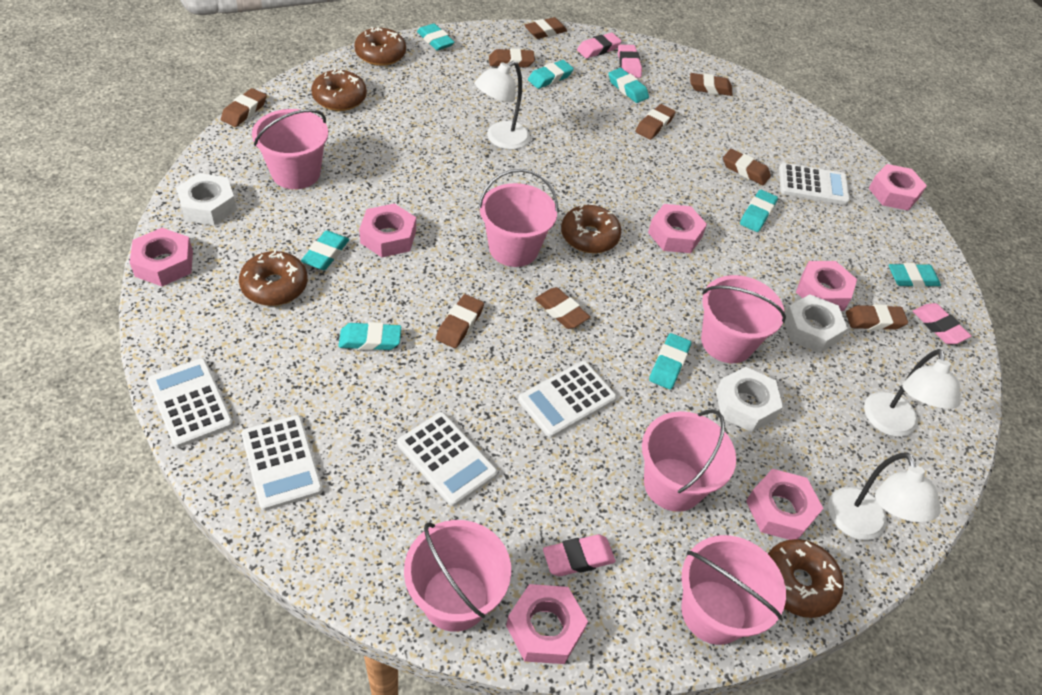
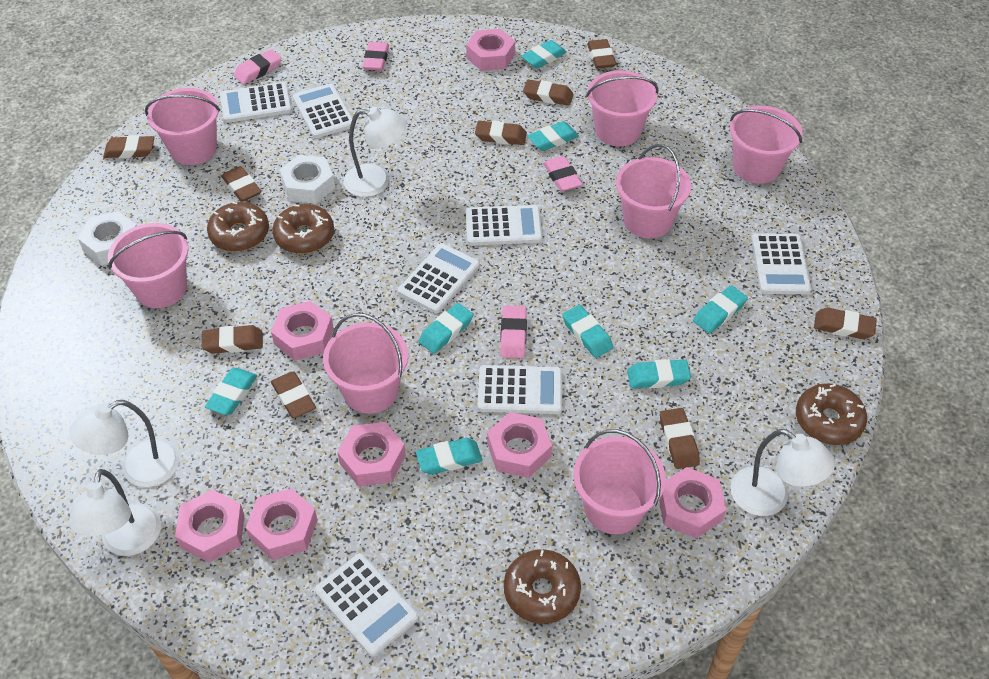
brown donut: [239,249,308,306] [311,68,367,111] [354,27,406,66] [561,205,621,253] [768,539,844,618] = 5 -> [207,201,269,252] [272,204,334,254] [504,549,581,624] [796,383,867,445] = 4
pink bucket: [252,109,328,189] [404,520,511,632] [478,169,558,267] [642,409,736,512] [681,535,786,645] [701,275,786,363] = 6 -> [108,223,189,308] [145,88,220,165] [323,313,408,414] [573,429,666,534] [586,70,659,146] [616,144,691,238] [730,106,803,184] = 7
white calculator: [148,358,233,448] [241,415,323,511] [397,412,498,506] [518,361,617,438] [779,163,850,205] = 5 -> [220,82,292,123] [293,83,353,138] [315,553,419,657] [398,243,480,314] [466,205,542,246] [478,365,562,414] [752,233,812,294] = 7
white lamp: [475,61,530,150] [828,452,941,540] [864,349,961,437] = 3 -> [69,400,180,487] [69,469,161,556] [343,107,407,197] [730,429,835,516] = 4
white nut: [176,173,237,225] [716,367,783,432] [784,294,848,353] = 3 -> [78,211,137,265] [279,155,335,204] = 2

